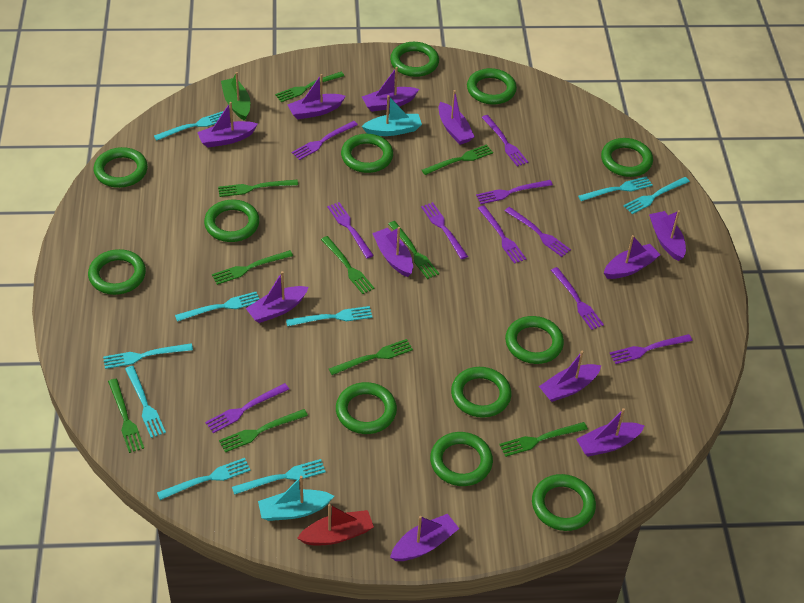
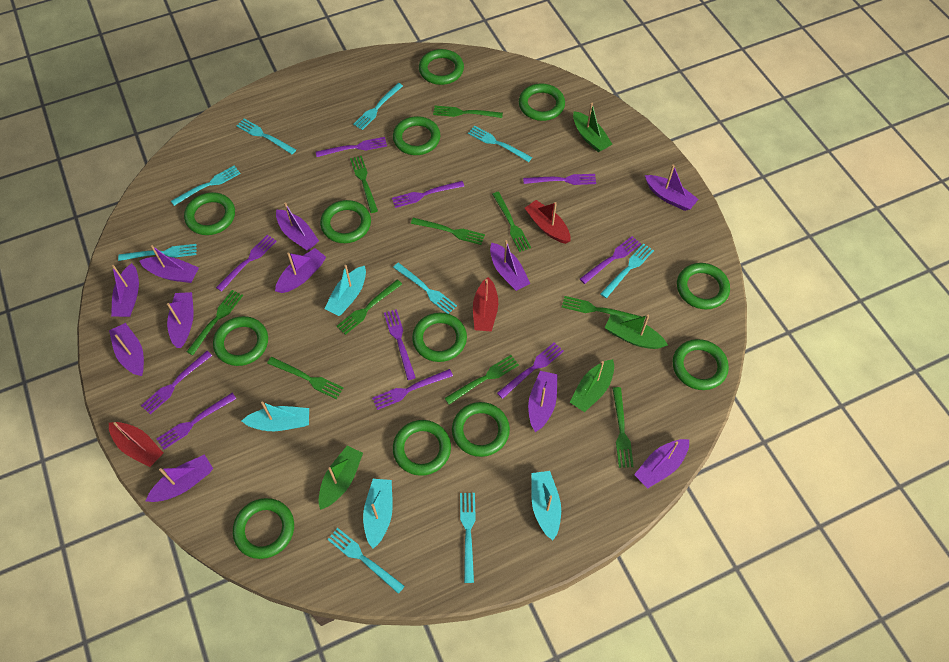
green boat: [221,72,250,121] = 1 -> [318,446,363,510] [570,359,614,412] [573,102,612,152] [605,314,668,349] = 4
red boat: [297,504,374,545] = 1 -> [109,422,163,467] [473,277,498,332] [525,200,571,244] = 3
turquoise boat: [258,476,334,521] [361,95,422,136] = 2 -> [242,401,309,431] [324,265,366,316] [363,479,393,549] [531,471,561,540] = 4

